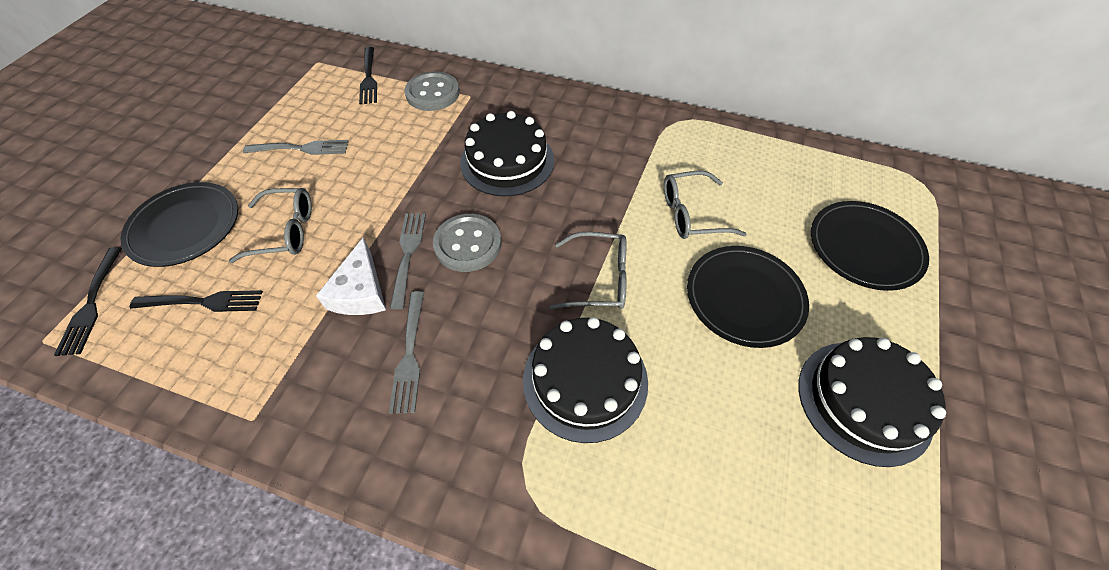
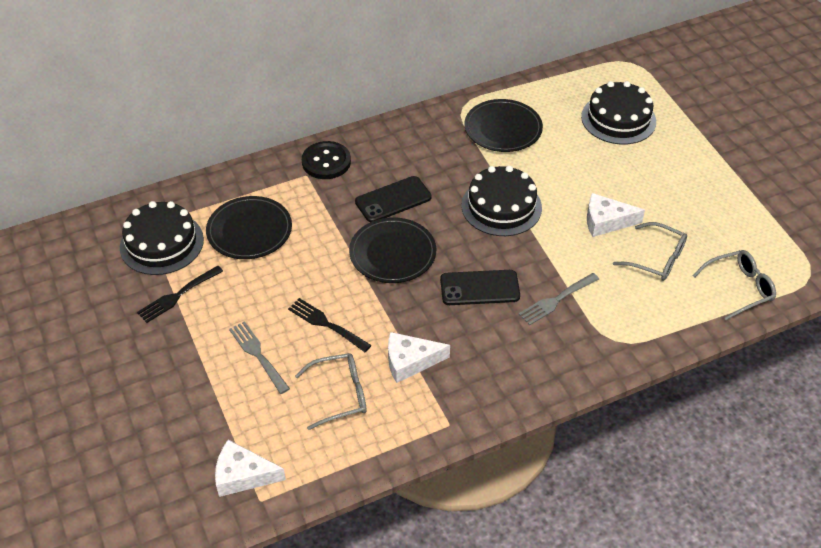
black button: none = 0 -> [302,141,351,179] = 1
black fork: [54,247,122,356] [130,290,263,312] [359,47,377,104] = 3 -> [137,266,223,323] [288,298,371,352] = 2
black phone: none = 0 -> [355,176,432,222] [440,270,520,305] = 2
grey button: [404,71,460,111] [433,214,501,272] = 2 -> none = 0
grey fork: [243,140,348,155] [389,291,424,414] [390,213,426,309] = 3 -> [229,321,290,394] [519,273,599,325] = 2
white cheese: [316,238,386,315] = 1 -> [215,440,286,497] [388,332,450,383] [587,193,645,237] = 3

